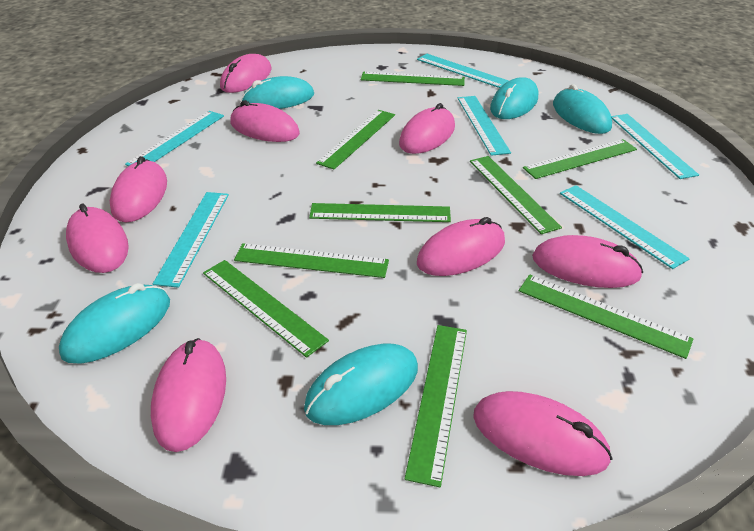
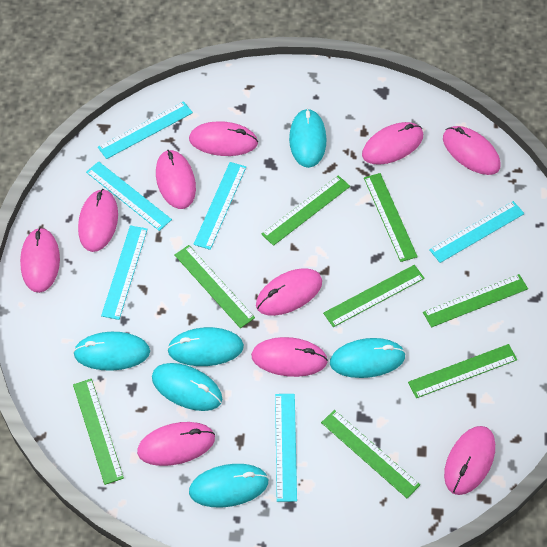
green ruler: [203,260,329,358] [234,243,389,278] [309,203,451,222] [316,110,395,169] [361,72,465,86] [405,325,467,487] [470,156,562,234] [519,274,694,359] [523,139,637,179] = 9 -> [73,379,124,485] [174,245,255,328] [261,175,350,246] [321,410,420,498] [323,265,425,327] [364,173,418,262] [408,344,517,398] [423,274,528,327] = 8
pink mouse: [66,204,129,273] [110,156,167,222] [151,338,226,452] [220,54,272,93] [230,100,300,142] [399,103,455,154] [417,217,505,276] [473,391,613,476] [532,235,643,288] = 9 -> [20,227,60,293] [78,189,118,252] [137,422,215,466] [156,149,196,209] [189,121,258,156] [251,337,328,377] [256,268,322,316] [362,122,423,165] [443,126,501,175] [444,426,495,495] = 10
turquoise mouse: [59,283,170,364] [241,76,314,109] [304,344,418,425] [490,77,538,119] [553,84,612,134] = 5 -> [73,332,150,371] [152,363,222,411] [167,327,244,366] [189,464,269,508] [289,108,327,168] [330,338,406,378] = 6

